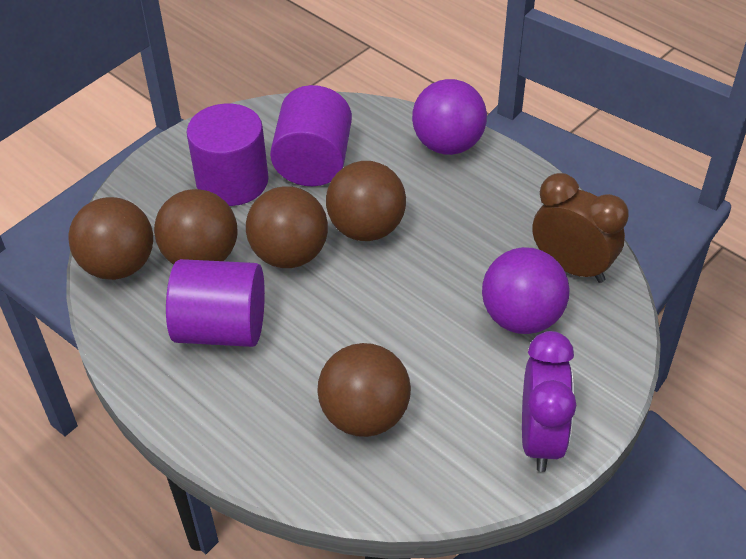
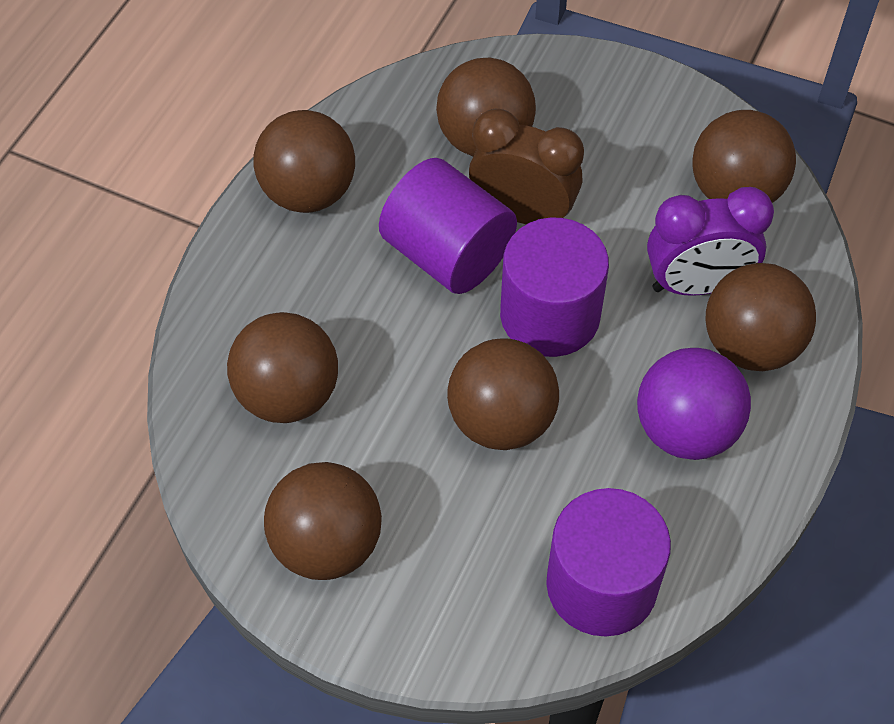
brown ball: [69,197,153,280] [154,189,237,265] [246,186,328,268] [317,343,411,437] [326,161,406,241] = 5 -> [227,312,338,423] [253,110,355,213] [264,462,382,580] [436,58,536,156] [447,338,559,450] [692,110,796,203] [706,263,816,371] = 7
purple ball: [412,79,487,155] [482,247,570,334] = 2 -> [637,348,751,460] = 1

